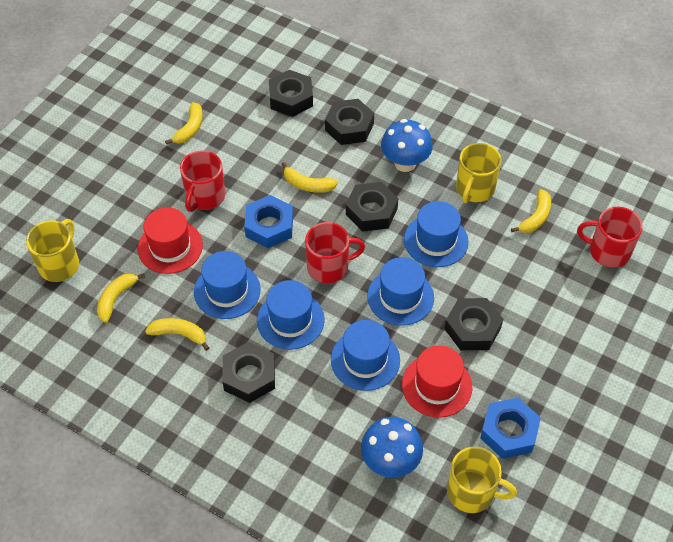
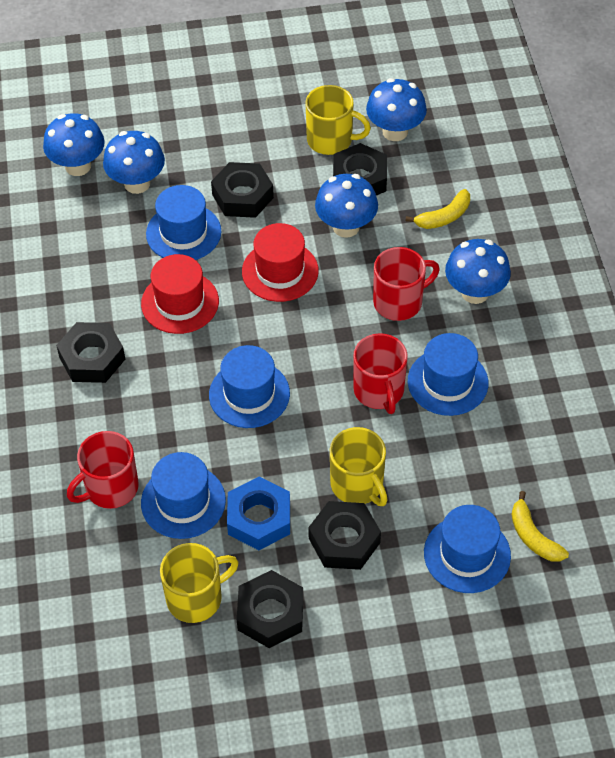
blue mushroom: [361,417,423,478] [381,119,433,172] = 2 -> [43,113,105,176] [103,131,165,194] [315,174,378,238] [366,78,427,141] [445,239,511,304] = 5
blue nut: [244,195,293,248] [480,398,541,459] = 2 -> [227,477,290,550] = 1
yellow banana: [97,273,145,323] [145,318,209,351] [165,102,203,145] [281,162,338,193] [511,189,551,233] = 5 -> [405,189,470,229] [511,491,569,562] = 2

